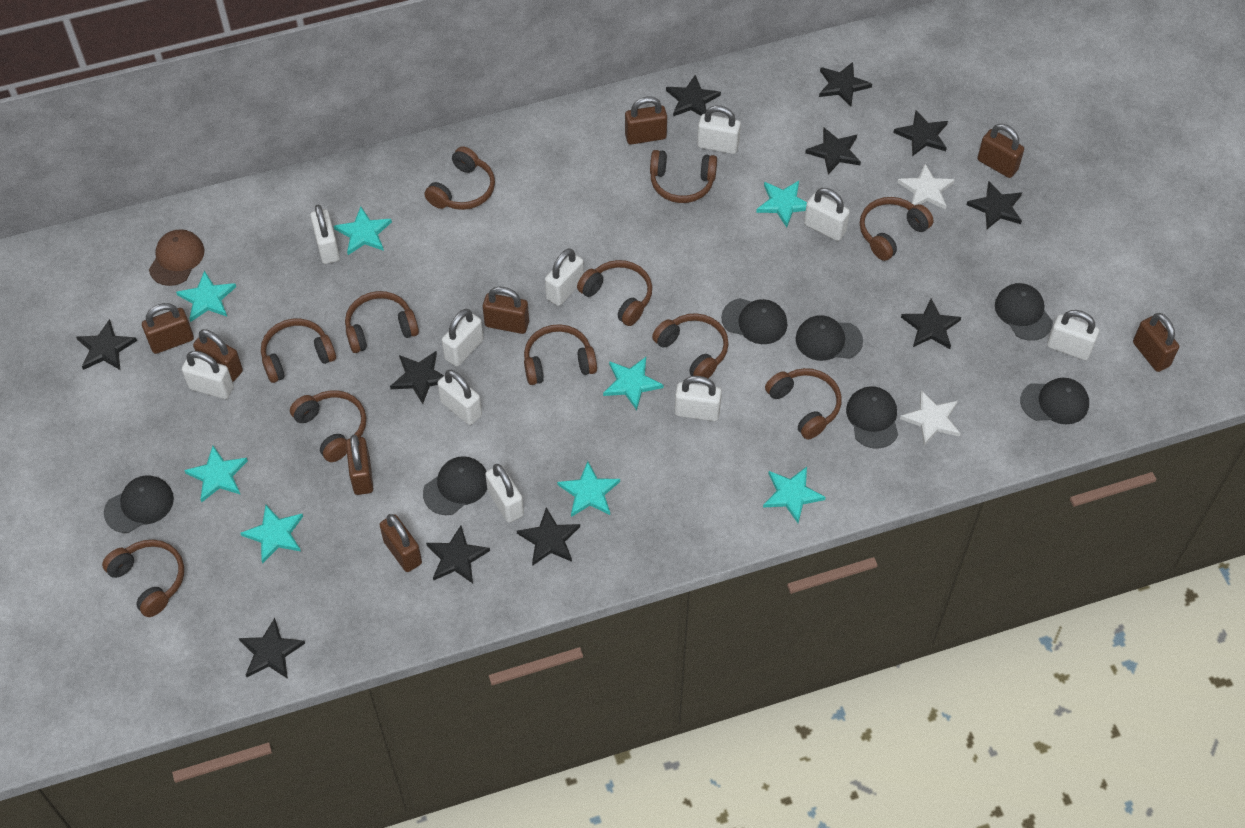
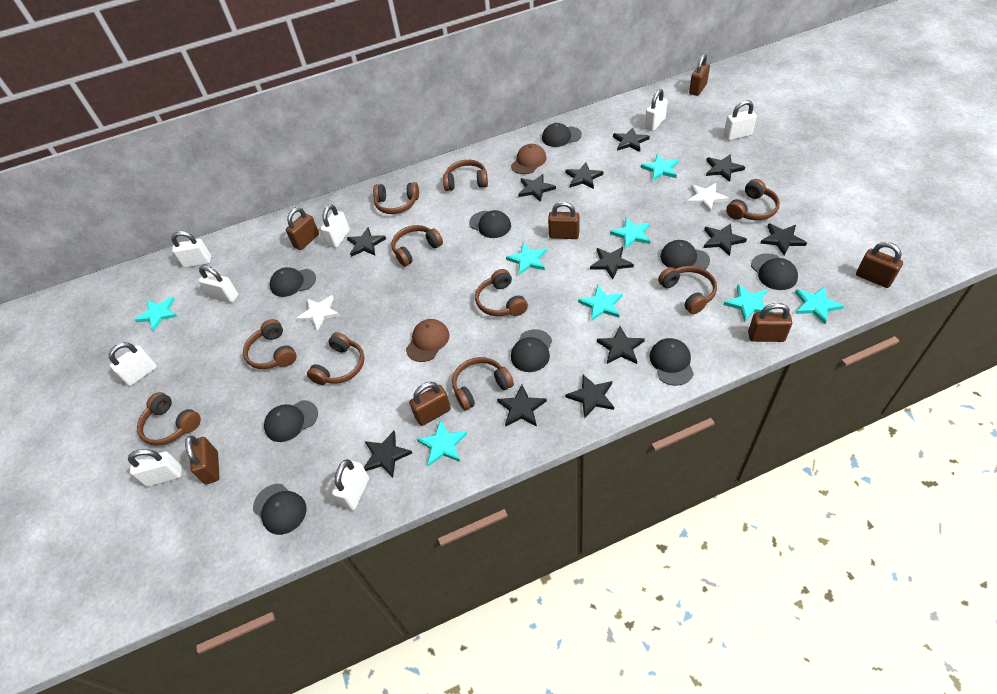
black cap: [104,475,174,533] [423,456,487,515] [721,298,787,344] [795,315,863,361] [846,386,898,449] [995,283,1053,341] [1020,378,1089,424] = 7 -> [253,484,307,535] [264,400,318,442] [270,267,316,297] [469,210,511,238] [511,329,552,372] [542,123,582,147] [650,338,694,386] [660,240,710,269] [751,253,798,290] = 9
black star: [76,319,137,370] [239,618,305,679] [390,351,444,404] [426,526,490,583] [517,508,580,566] [666,75,721,116] [805,128,861,174] [819,62,872,107] [893,110,948,156] [901,299,961,349] [966,181,1022,229] = 11 -> [347,227,386,257] [364,431,412,478] [497,385,547,427] [518,174,556,202] [565,162,603,189] [565,374,614,419] [590,247,634,279] [597,326,645,364] [613,127,650,152] [704,223,747,256] [706,155,745,182] [760,223,807,255] = 12
brown cap: [149,229,204,286] = 1 -> [406,319,450,362] [511,144,547,174] = 2
brown headphones: [102,540,184,617] [261,318,336,383] [290,390,366,462] [345,291,419,353] [424,146,495,210] [524,324,597,385] [577,260,652,326] [650,150,717,203] [652,313,729,378] [765,368,842,439] [860,197,934,261] = 11 -> [137,392,201,446] [243,319,297,369] [307,332,364,385] [373,182,419,214] [391,225,443,267] [443,160,488,191] [452,357,514,410] [475,269,528,316] [658,266,717,314] [726,179,780,220] = 10
brown padlock: [142,303,194,354] [193,329,243,382] [346,435,373,495] [380,514,422,572] [483,287,529,334] [625,97,667,145] [977,124,1024,178] [1133,313,1179,372] = 8 -> [185,436,219,484] [286,207,319,250] [409,382,451,426] [548,201,579,239] [689,54,710,96] [748,303,792,342] [856,242,903,288] = 7
white padlock: [182,351,234,399] [310,204,340,264] [438,370,482,425] [442,309,483,366] [485,464,524,523] [545,248,584,306] [675,376,722,421] [697,105,741,154] [804,188,850,241] [1047,310,1099,360] = 10 -> [109,342,157,386] [128,449,182,487] [171,231,212,268] [199,265,238,303] [321,204,350,248] [332,459,369,510] [644,89,668,131] [724,100,757,141] = 8

